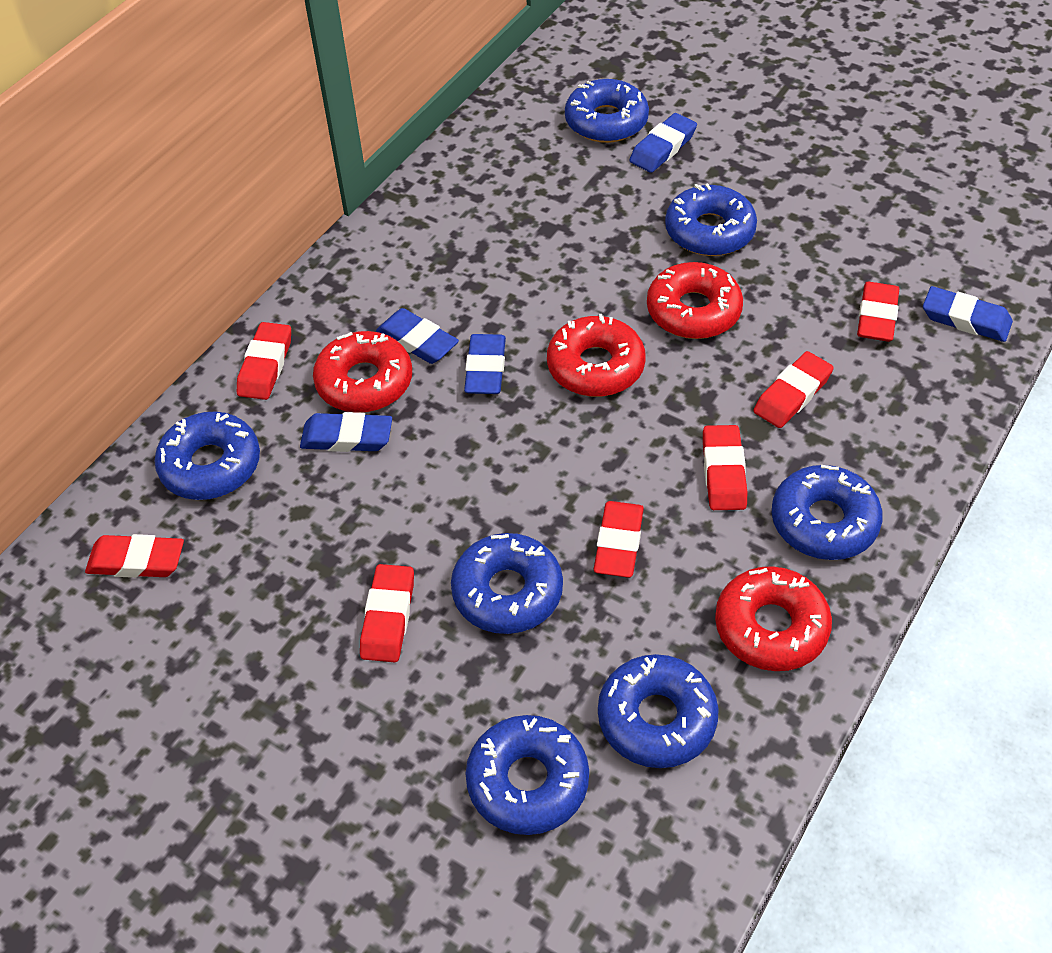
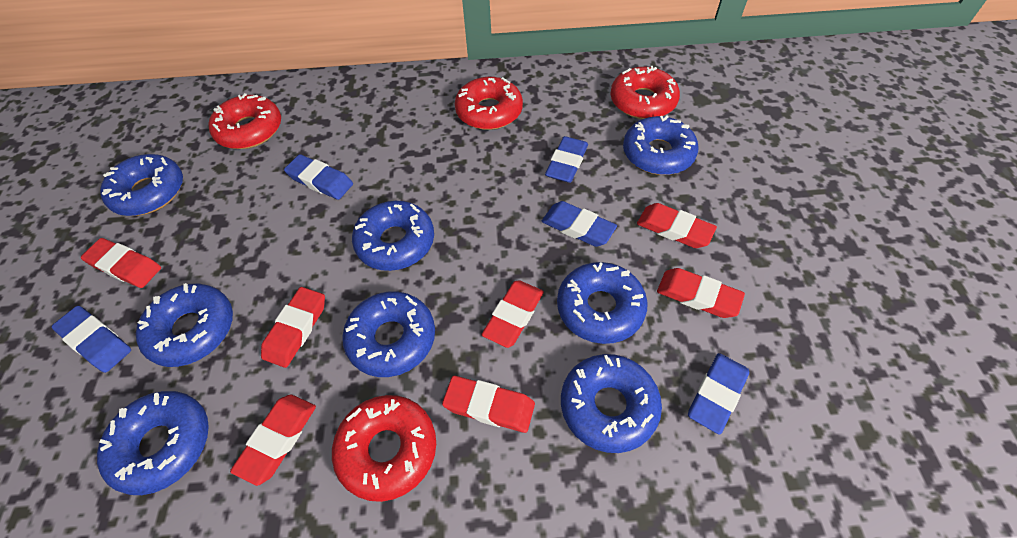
blue donut: [154,412,260,500] [451,533,563,634] [466,715,589,835] [565,79,649,143] [598,654,719,768] [665,183,757,256] [772,465,883,560] = 7 -> [97,391,209,495] [100,154,183,216] [136,283,233,367] [342,292,435,377] [352,201,434,271] [557,262,648,344] [561,354,662,453] [623,115,699,175] = 8

